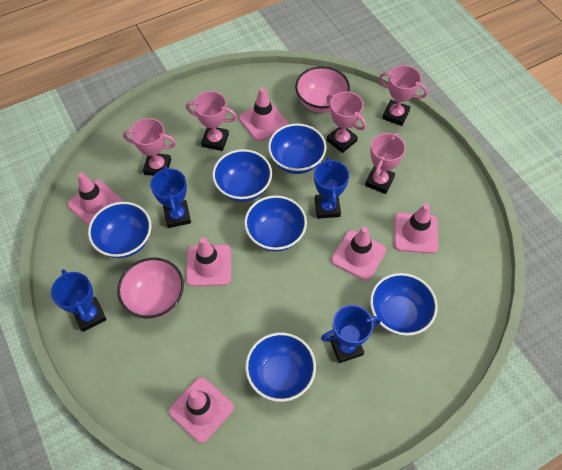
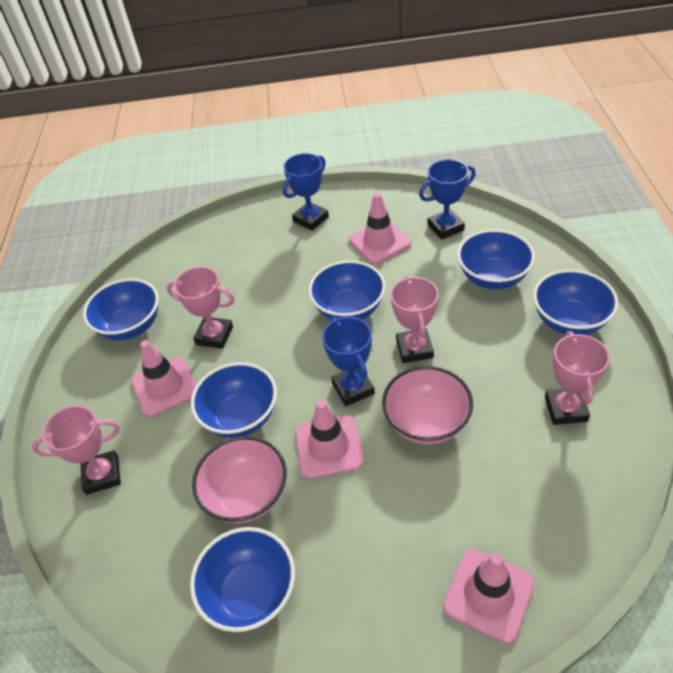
blue trophy: [51,269,107,332] [150,166,191,228] [314,157,349,219] [321,305,382,363] = 4 -> [283,153,329,231] [322,317,375,406] [419,159,476,240] = 3
pink traffic cone: [67,173,123,226] [169,377,234,443] [186,238,231,286] [239,88,288,141] [331,227,386,281] [394,204,438,254] = 6 -> [131,340,196,417] [295,400,364,479] [349,193,411,264] [443,549,535,644] = 4
pink trophy: [123,118,176,176] [186,91,237,151] [326,92,366,153] [365,132,406,194] [379,65,428,126] = 5 -> [32,405,121,495] [167,267,235,349] [390,276,439,363] [545,331,610,425] = 4

